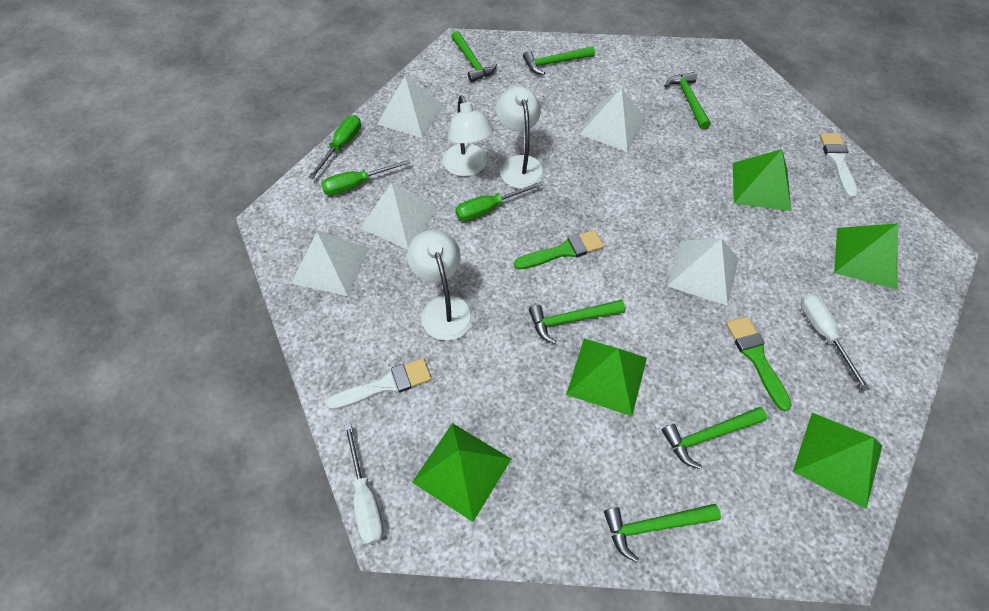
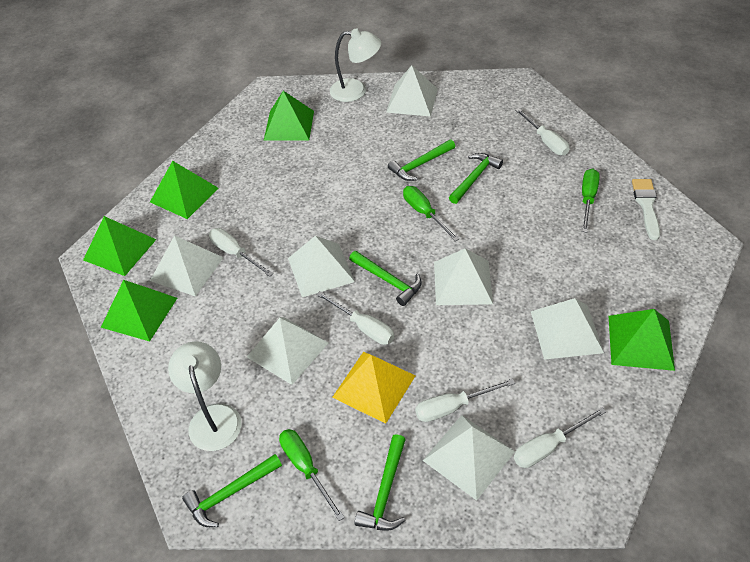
green brush: [514,230,604,270] [726,317,792,411] = 2 -> none = 0
green hammer: [451,31,497,82] [523,46,595,75] [529,300,625,344] [604,504,721,562] [662,407,767,469] [665,72,711,130] = 6 -> [182,454,282,527] [349,251,422,306] [355,434,406,531] [388,139,455,181] [449,153,503,204] = 5
white brush: [326,358,432,410] [820,133,858,198] = 2 -> [632,179,660,240] = 1
white lamp: [407,230,474,341] [443,95,494,177] [496,87,545,189] = 3 -> [168,341,242,451] [330,28,381,102] = 2
white pyramid: [291,232,369,296] [360,183,438,250] [377,76,444,139] [579,88,646,152] [667,238,739,306] = 5 -> [150,235,224,297] [247,317,328,385] [288,236,355,297] [386,65,438,117] [423,415,515,501] [434,248,493,305] [531,298,604,360] = 7
white screwdriver: [344,424,384,545] [801,294,870,391] = 2 -> [209,228,274,277] [316,291,394,345] [415,378,515,422] [514,407,606,468] [515,108,569,155] = 5
yellow pyramid: none = 0 -> [332,352,415,424] = 1

